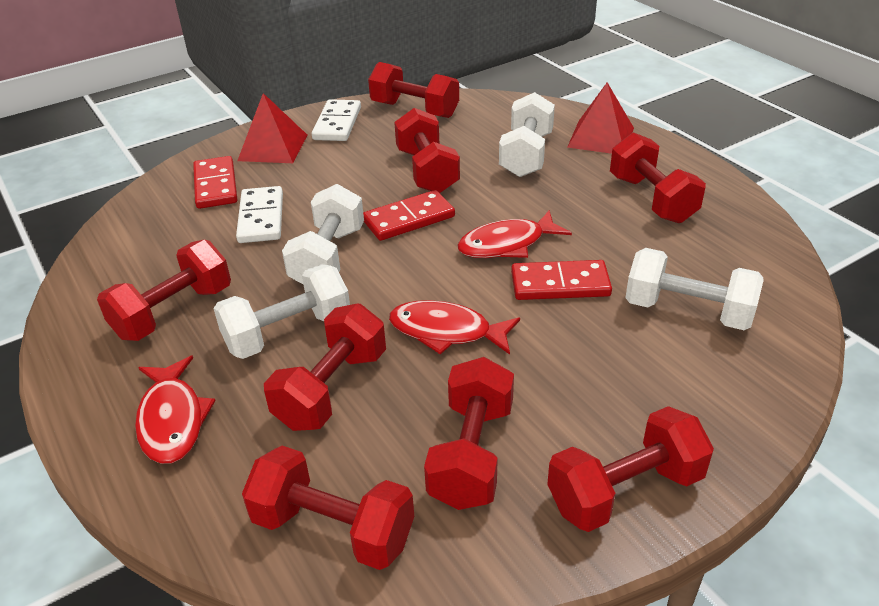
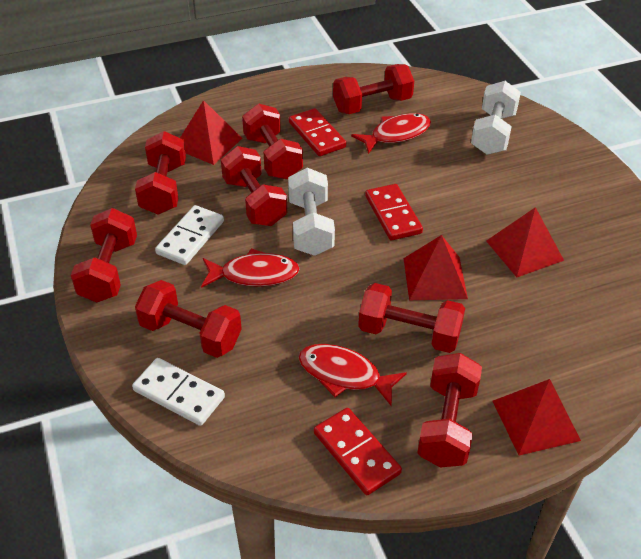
red pyramid: [237,93,307,163] [567,82,634,154] = 2 -> [180,100,242,165] [403,235,468,300] [486,207,564,277] [493,379,581,455] = 4
white dumbbell: [214,264,350,359] [282,184,364,285] [499,92,555,177] [625,248,764,330] = 4 -> [288,168,335,256] [471,81,521,155] = 2

